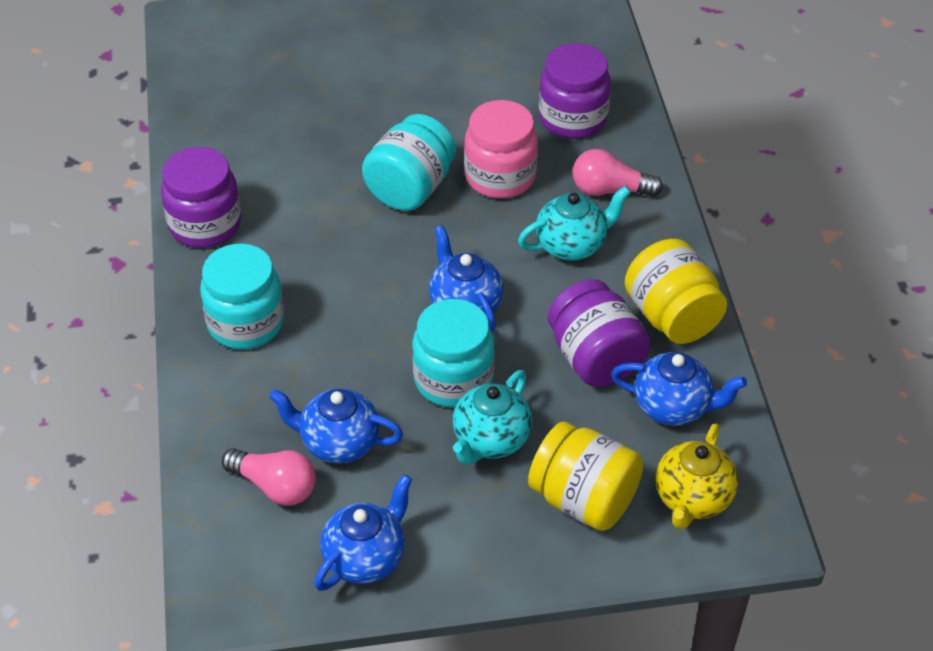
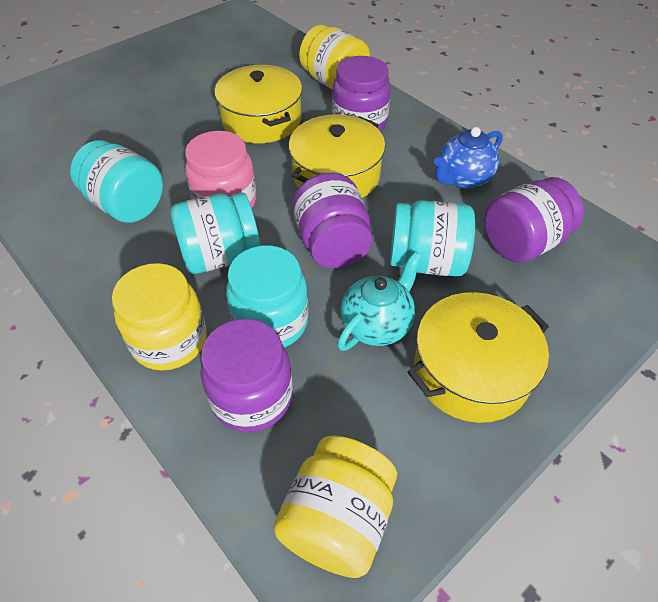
blue teapot: [269,388,403,464] [314,474,412,591] [429,225,503,332] [611,352,747,426] = 4 -> [434,127,503,189] = 1
pink light bulb: [222,448,316,506] [573,149,663,197] = 2 -> none = 0
purple jar: [161,147,241,248] [539,43,611,139] [548,279,651,387] = 3 -> [200,319,293,432] [292,173,372,268] [332,56,391,131] [484,177,584,263] = 4
turquoise jar: [200,243,284,349] [362,114,456,211] [412,299,495,408] = 3 -> [70,140,163,223] [170,193,260,274] [226,245,309,348] [390,200,475,277] = 4
turquoise teapot: [453,370,532,465] [518,186,631,261] = 2 -> [337,252,422,351] = 1
yellow jar: [528,422,643,531] [625,239,727,344] = 2 -> [112,263,207,371] [273,436,397,578] [299,25,370,90] = 3
yellow pot: none = 0 -> [214,65,302,143] [289,114,385,198] [408,292,549,423] = 3
yellow teapot: [656,423,738,529] = 1 -> none = 0

